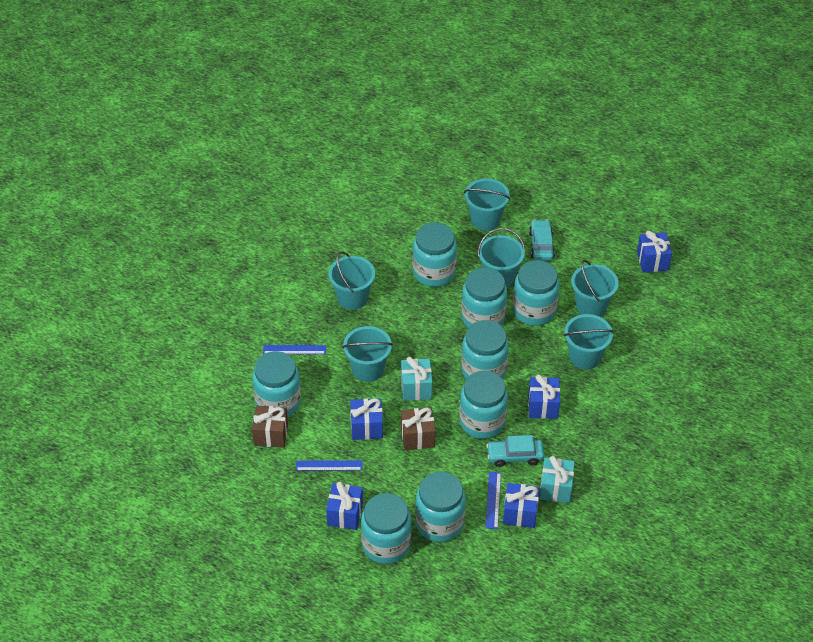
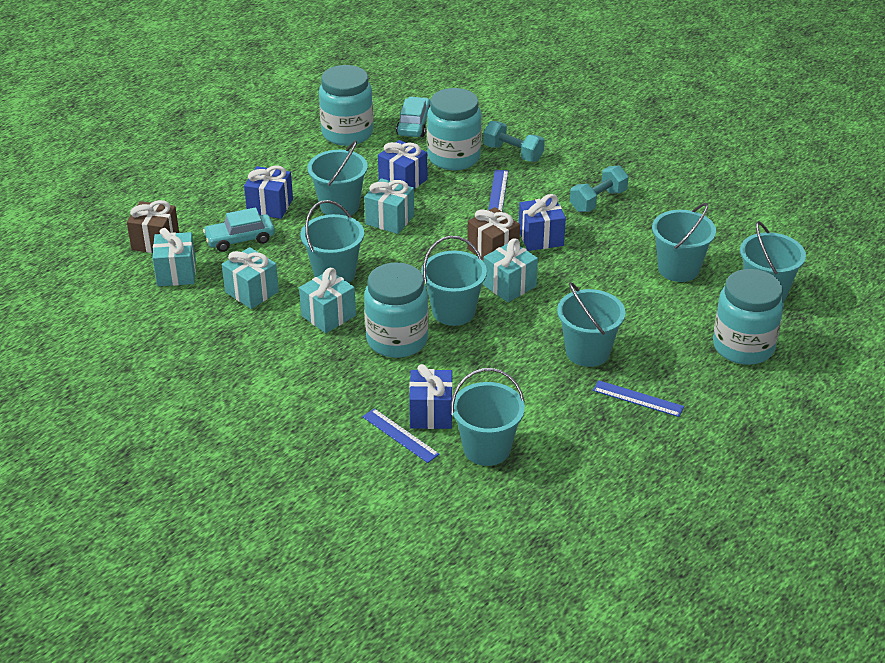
blue gift: [326,482,363,530] [350,398,383,440] [503,483,539,528] [528,375,560,419] [637,231,672,272] = 5 -> [244,165,293,219] [378,140,427,189] [409,364,453,429] [519,194,566,251] = 4
turquoise bucket: [328,252,375,310] [342,326,393,382] [464,178,510,230] [478,228,525,287] [564,314,614,370] [571,260,619,317] = 6 -> [300,200,364,283] [308,141,368,216] [421,236,487,326] [451,368,525,466] [557,282,626,367] [652,203,716,282] [740,221,806,301] = 7
turquoise dumbbell: none = 0 -> [483,121,545,162] [570,166,629,212] = 2
turquoise gift: [401,357,432,401] [540,456,574,503] = 2 -> [153,228,196,286] [222,247,279,309] [299,268,356,333] [364,178,414,234] [483,238,538,302] = 5
turquoise jar: [252,351,301,416] [361,493,411,564] [413,222,457,287] [415,472,466,542] [459,371,508,439] [461,267,507,328] [462,320,509,379] [513,260,559,326] = 8 -> [319,65,373,146] [364,262,429,358] [427,88,482,170] [713,269,784,365] = 4

